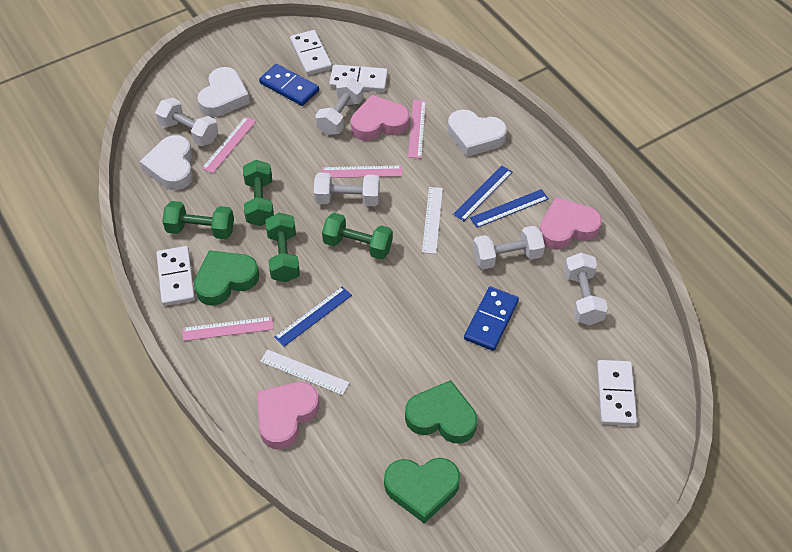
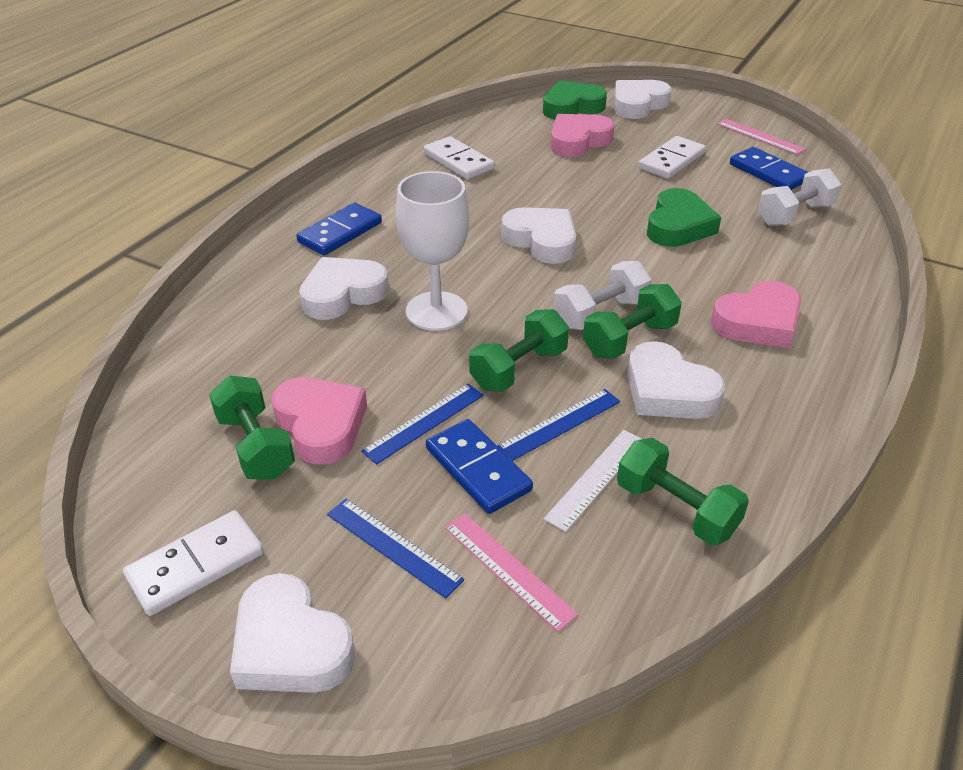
blue domino: [259,64,319,106] [464,287,519,351] = 2 -> [296,203,382,255] [426,419,533,514] [730,147,808,190] = 3
green heart: [194,250,259,306] [384,458,460,524] [405,380,477,444] = 3 -> [543,80,607,119] [647,188,721,247] = 2
pink ruler: [183,317,274,341] [202,116,256,173] [321,165,402,178] [408,100,426,158] = 4 -> [445,513,579,632] [717,119,805,155] = 2
white domino: [156,246,195,306] [290,30,332,75] [329,65,388,92] [597,360,637,426] = 4 -> [123,510,264,616] [424,136,495,179] [638,136,706,179] = 3
white dumbbell: [155,98,218,146] [314,173,380,206] [315,78,364,135] [473,226,545,269] [564,253,608,325] = 5 -> [554,261,651,330] [758,168,841,226] = 2
white goblet: none = 0 -> [396,171,469,331] = 1
white heart: [140,135,193,190] [198,67,250,117] [448,110,507,157] = 3 -> [230,573,355,693] [299,257,389,320] [501,207,576,264] [614,80,672,119] [627,341,725,419] = 5
white ruler: [260,349,350,395] [422,187,443,254] = 2 -> [544,430,642,532] = 1

